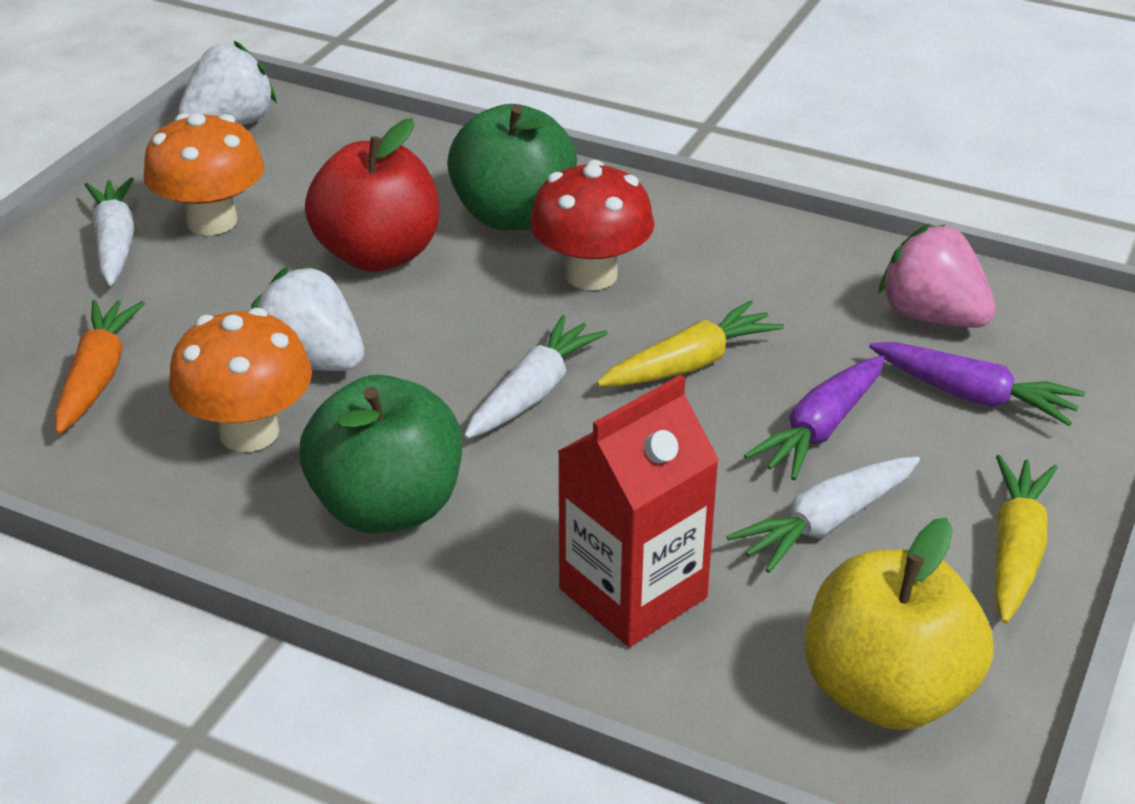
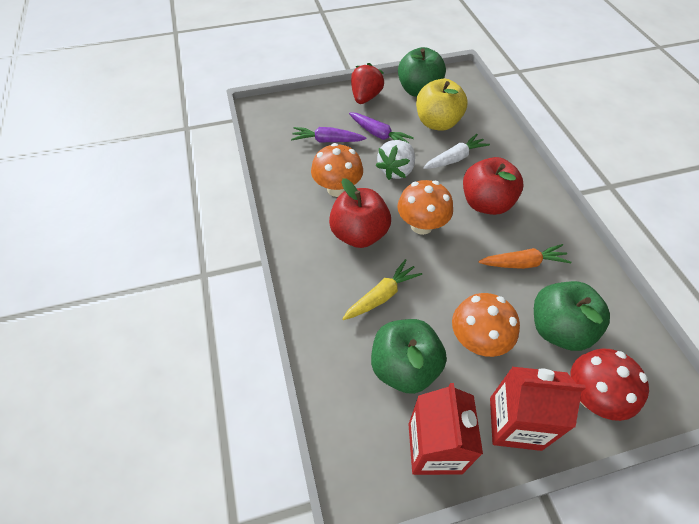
green apple: [299,375,462,533] [447,104,577,230] = 2 -> [371,319,447,394] [398,47,446,97] [534,281,610,351] = 3
orange mushroom: [143,113,264,235] [169,308,312,452] = 2 -> [311,143,363,197] [397,180,453,235] [452,293,520,357] = 3
pink strawberry: [879,224,996,328] = 1 -> none = 0
red apple: [305,118,439,272] = 1 -> [329,178,391,248] [463,157,523,215] = 2
red carton: [558,375,719,647] = 1 -> [408,383,483,475] [490,367,586,451] = 2
red strawberry: none = 0 -> [351,63,384,104] = 1
white carrot: [85,177,134,286] [464,315,608,439] [726,457,920,573] = 3 -> [423,134,490,169] = 1
white strawberry: [178,41,277,125] [251,266,364,371] = 2 -> [375,140,415,180] = 1
yellow carrot: [597,300,784,386] [995,455,1058,624] = 2 -> [342,259,422,320] = 1

